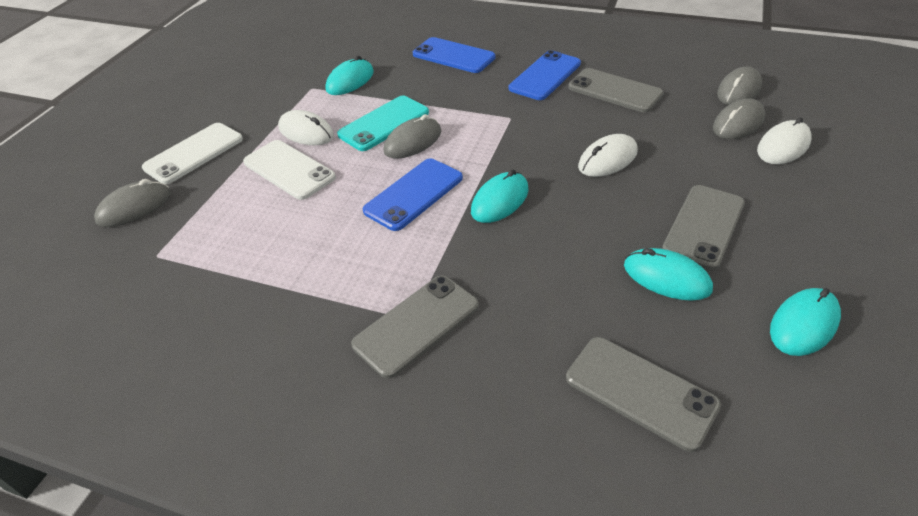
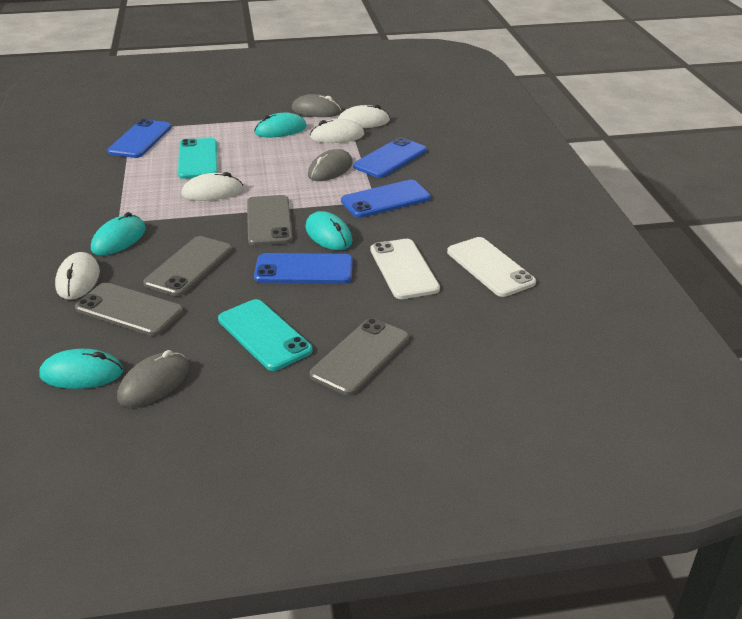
blue phone: [363,158,463,231] [413,37,495,73] [509,50,581,100] = 3 -> [107,119,172,158] [254,253,353,284] [341,180,431,218] [353,137,427,178] = 4
grey mouse: [94,179,171,227] [384,114,441,159] [713,98,765,139] [717,67,762,105] = 4 -> [117,350,189,407] [292,94,341,117] [308,149,353,181] = 3
turquoise phone: [337,96,429,151] = 1 -> [178,138,218,179] [218,299,312,371] = 2
white mouse: [278,110,334,145] [578,134,638,177] [757,117,812,164] = 3 -> [55,252,100,300] [181,172,243,201] [310,119,364,143] [338,104,390,128] = 4

